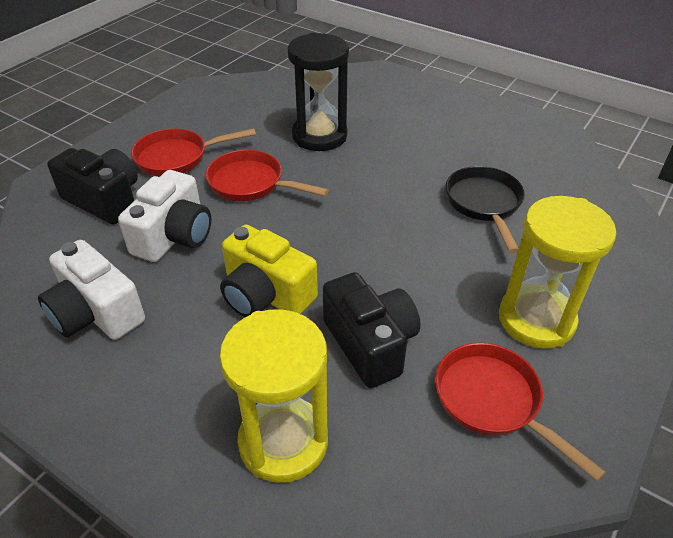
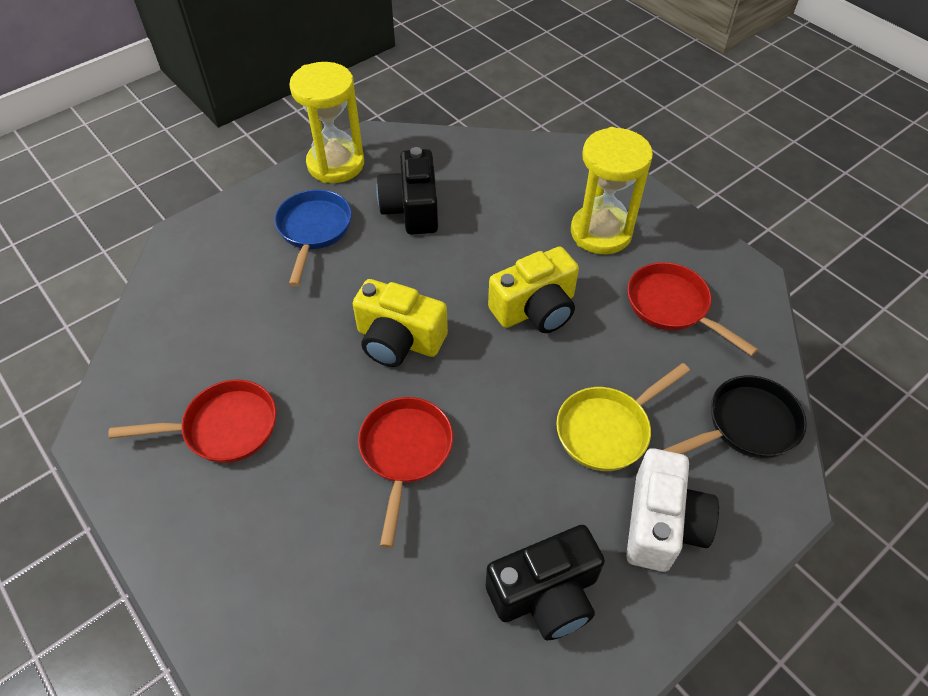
black hourglass: [288,33,349,151] = 1 -> none = 0
blue pan: none = 0 -> [274,190,352,287] = 1
white camera: [38,240,145,340] [118,170,211,262] = 2 -> [626,448,719,572] = 1
yellow camera: [220,225,318,317] = 1 -> [353,279,448,367] [488,247,579,333] = 2
yellow pan: none = 0 -> [556,363,690,471] = 1

